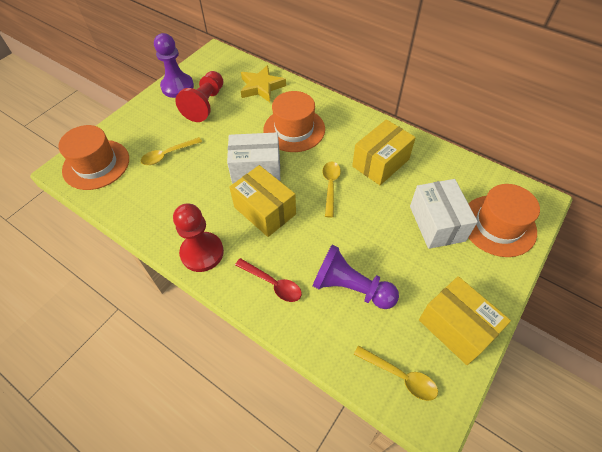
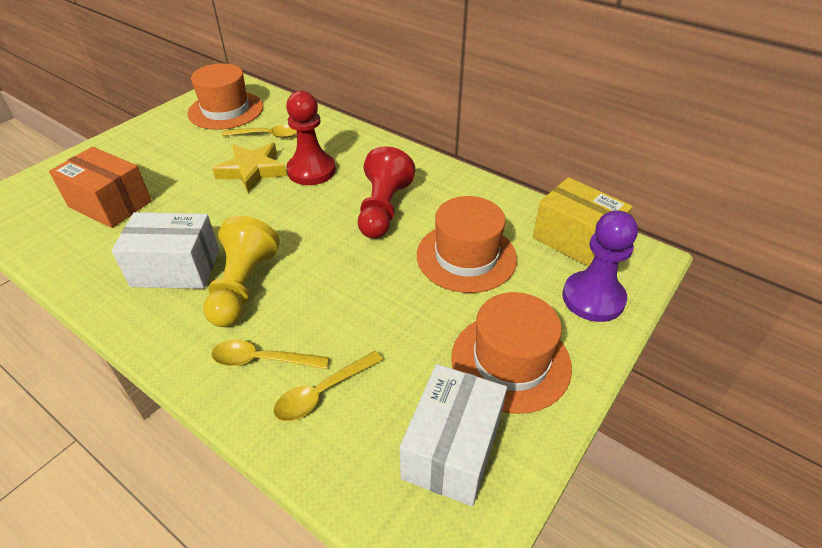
orange box: none = 0 -> [49,147,152,228] = 1
purple pawn: [154,33,194,98] [313,245,399,309] = 2 -> [562,210,638,322] = 1
red spoon: [235,258,302,302] = 1 -> none = 0
yellow box: [229,165,296,237] [352,119,416,185] [419,276,511,365] = 3 -> [533,177,633,267] = 1
yellow pawn: none = 0 -> [203,216,280,327] = 1

